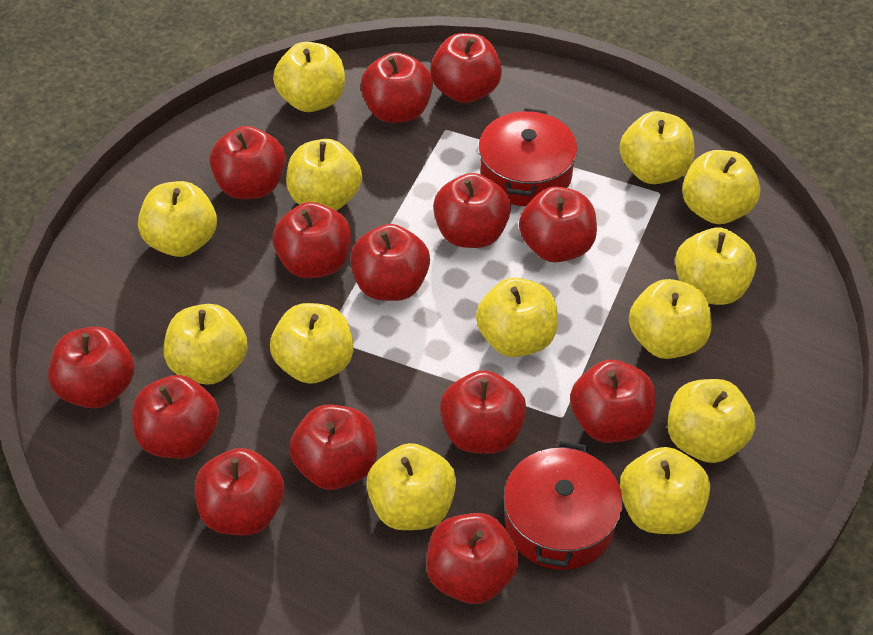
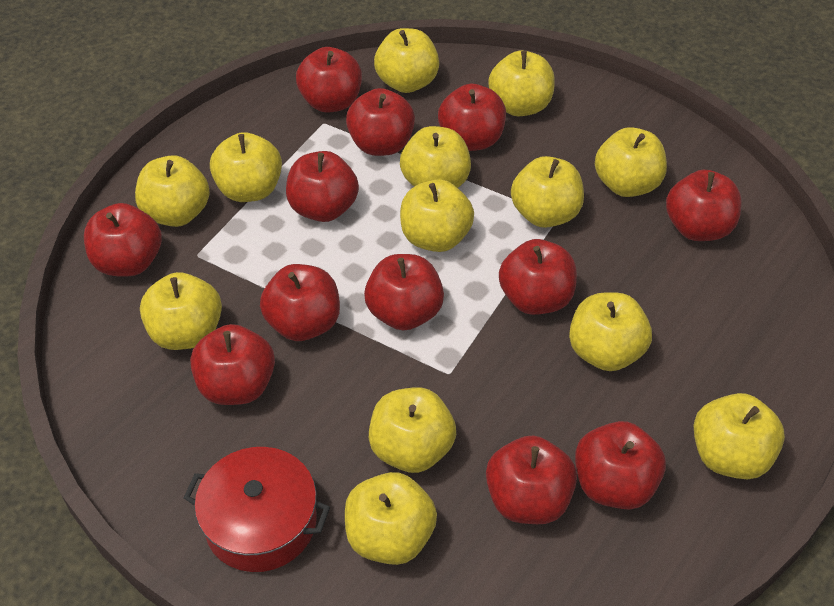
red apple: [48,327,135,409] [132,375,219,459] [195,448,284,536] [210,126,286,199] [273,202,351,278] [289,404,377,490] [350,224,430,301] [360,52,433,123] [426,513,519,604] [430,33,502,103] [433,173,511,248] [440,370,526,454] [519,186,597,263] [570,360,656,443] = 14 -> [84,203,162,276] [190,324,275,405] [260,264,340,341] [286,151,359,222] [296,47,362,113] [346,88,415,156] [364,254,444,331] [438,84,506,151] [486,435,577,524] [499,239,577,315] [575,421,666,510] [666,170,742,241] = 12
red pot: [479,108,577,206] [504,441,623,570] = 2 -> [184,447,330,572] = 1

